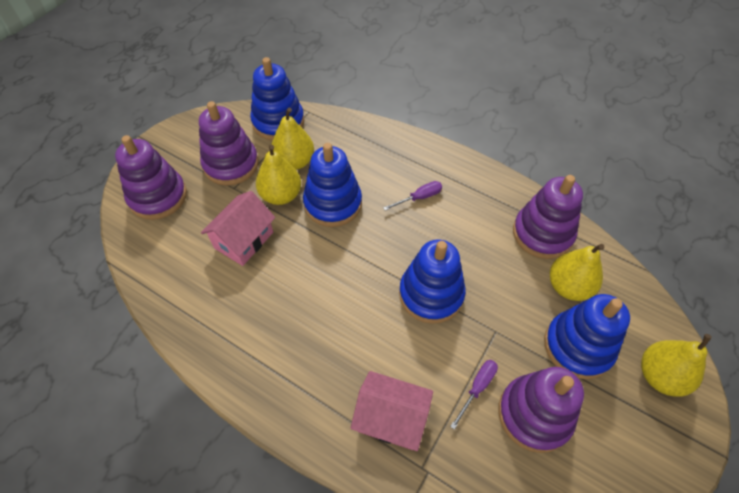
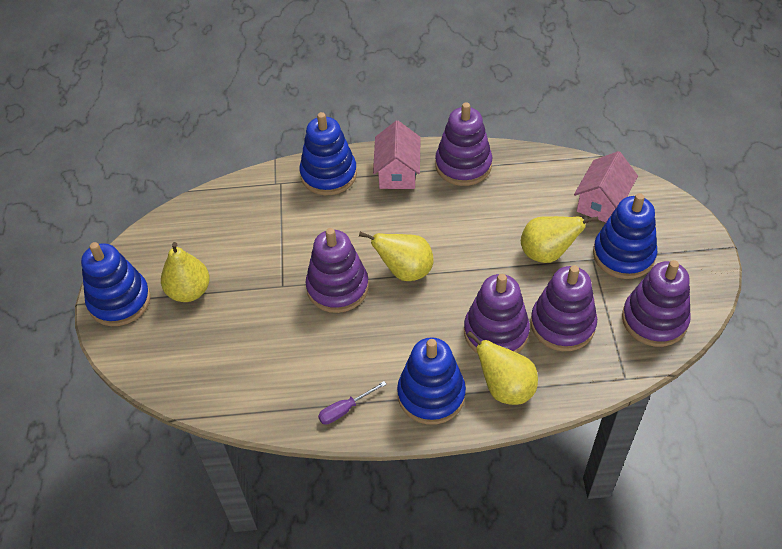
purple screwdriver: [383,181,442,211] [450,360,498,430] = 2 -> [318,381,387,425] = 1
purple stacking toy: [115,135,187,220] [199,101,258,186] [498,367,584,453] [513,175,583,259] = 4 -> [305,228,369,313] [435,102,492,186] [464,274,530,354] [530,265,597,351] [622,260,691,347] = 5

